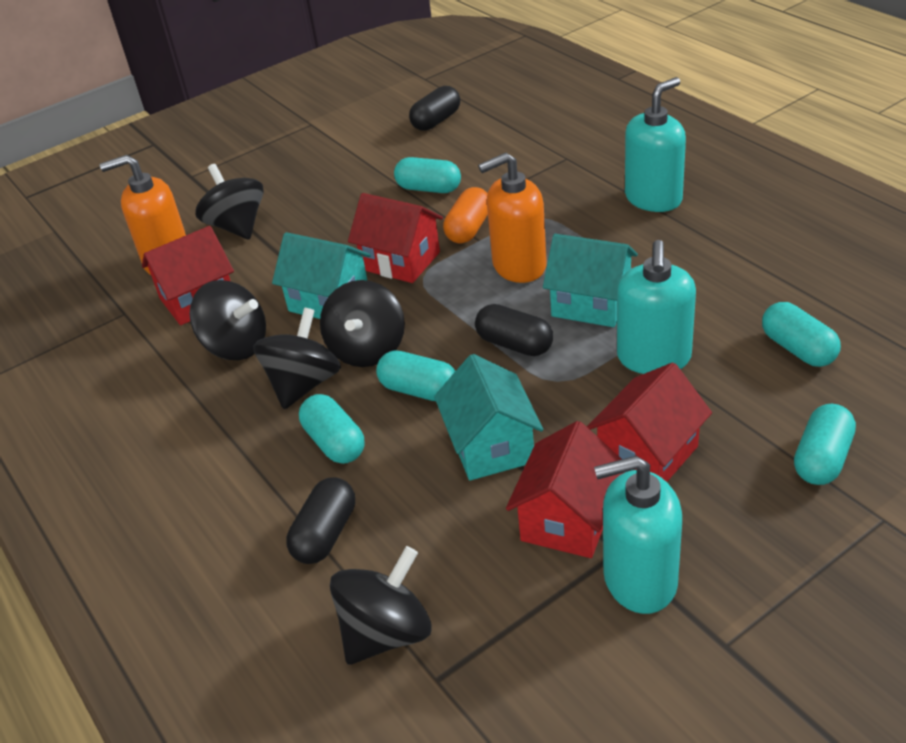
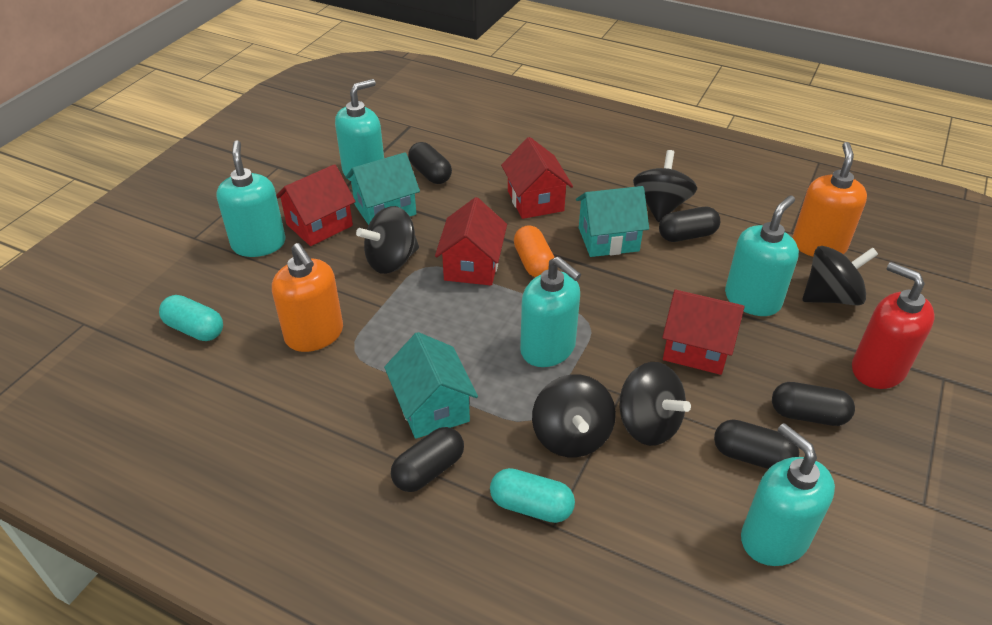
black capsule: [286,477,355,564] [409,86,460,131] [475,304,553,356] = 3 -> [391,427,464,492] [408,142,452,184] [659,207,720,242] [714,419,799,469] [772,382,855,426] = 5
red soap dispenser: none = 0 -> [852,262,935,389] = 1
turquoise capsule: [299,394,365,464] [376,350,455,401] [394,157,461,193] [762,302,841,367] [794,404,856,485] = 5 -> [159,295,223,341] [490,468,575,523] = 2
turquoise soap dispenser: [594,456,682,614] [617,240,696,374] [625,77,686,212] = 3 -> [216,140,286,257] [335,79,384,181] [520,257,581,367] [725,196,799,316] [741,423,835,566] = 5

